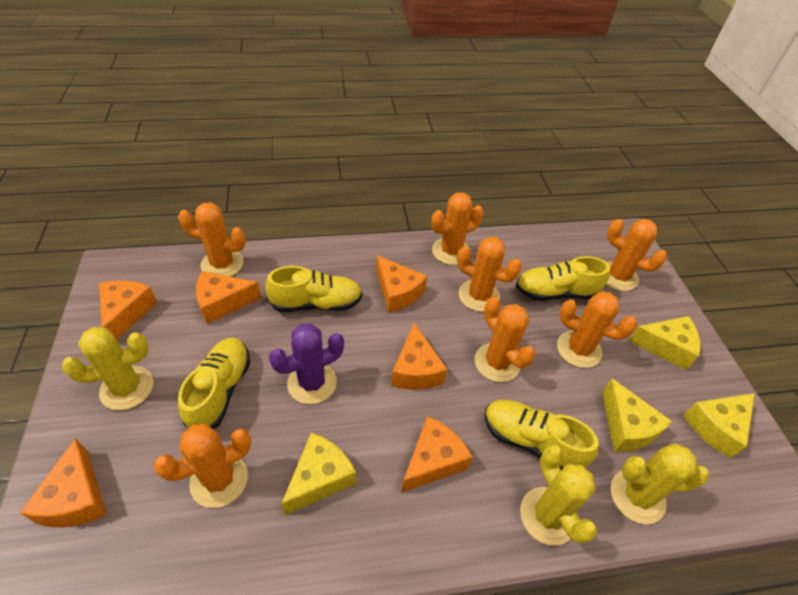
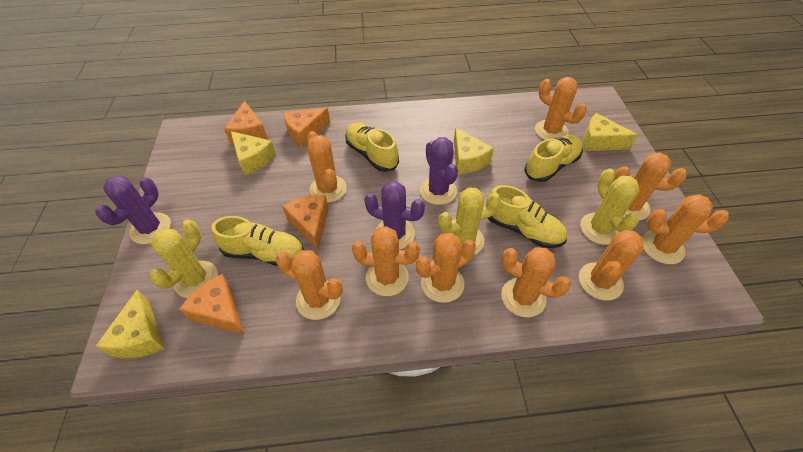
orange cactus: [153,423,251,508] [178,202,246,277] [431,192,484,265] [457,236,522,312] [475,297,536,382] [557,291,637,368] [606,219,667,291] = 7 -> [276,250,343,320] [307,131,346,203] [352,226,420,296] [416,233,476,303] [501,247,571,317] [535,77,587,140] [579,230,644,300] [613,152,687,221] [642,194,729,264] = 9
orange cheese: [20,438,107,527] [99,280,157,340] [196,271,261,324] [376,255,427,312] [391,323,447,390] [401,416,472,493] = 6 -> [179,274,244,334] [224,101,267,144] [282,195,329,250] [283,108,330,147] = 4
purple cactus: [269,323,344,404] = 1 -> [95,176,171,244] [364,181,425,250] [420,137,458,205] = 3

